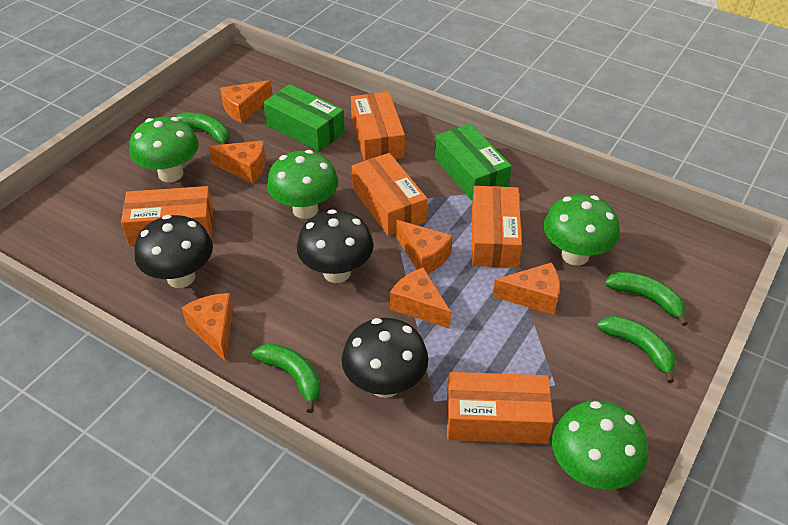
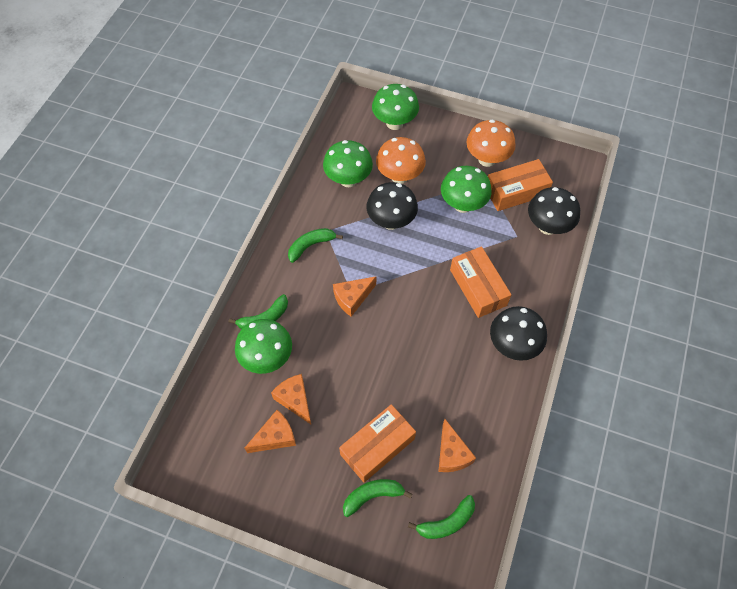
green box: [263,84,345,152] [435,124,512,202] = 2 -> none = 0
orange box: [121,186,213,246] [351,92,405,161] [352,153,427,236] [447,372,554,444] [472,186,522,268] = 5 -> [339,404,416,482] [450,246,511,318] [488,159,553,211] = 3
orange cheese: [181,293,233,362] [208,141,266,184] [220,80,272,123] [390,267,451,329] [396,220,453,274] [493,262,560,315] = 6 -> [245,410,296,453] [271,374,311,424] [333,276,376,317] [438,419,476,472] = 4
orange mushroom: none = 0 -> [376,137,426,184] [466,120,516,167] = 2

